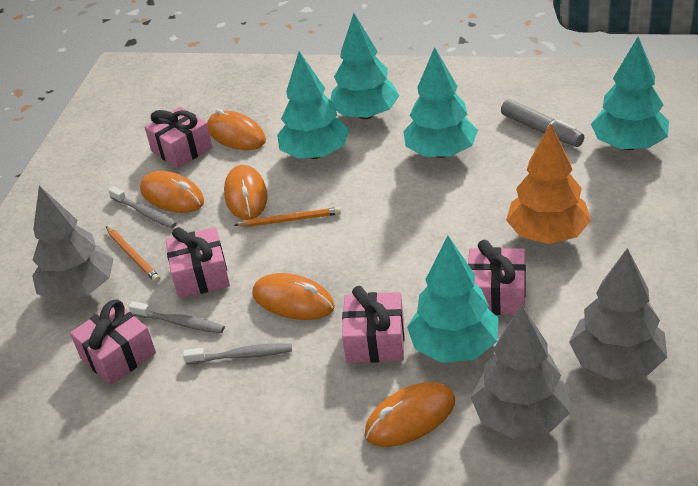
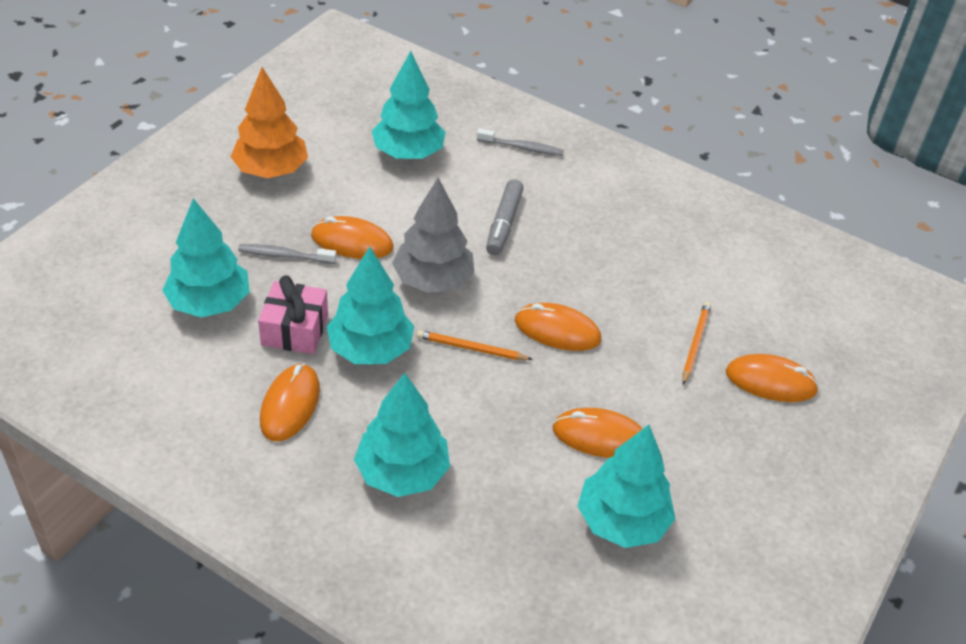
grey toothbrush: [108,186,177,228] [128,301,225,333] [183,343,292,365] = 3 -> [238,244,337,264] [477,128,564,156] = 2
grey tree: [32,186,114,302] [471,304,570,438] [569,248,667,380] = 3 -> [392,178,474,293] = 1
pink gift: [70,300,156,385] [145,107,213,168] [166,227,230,298] [342,286,404,363] [468,240,526,315] = 5 -> [258,275,328,354] = 1

